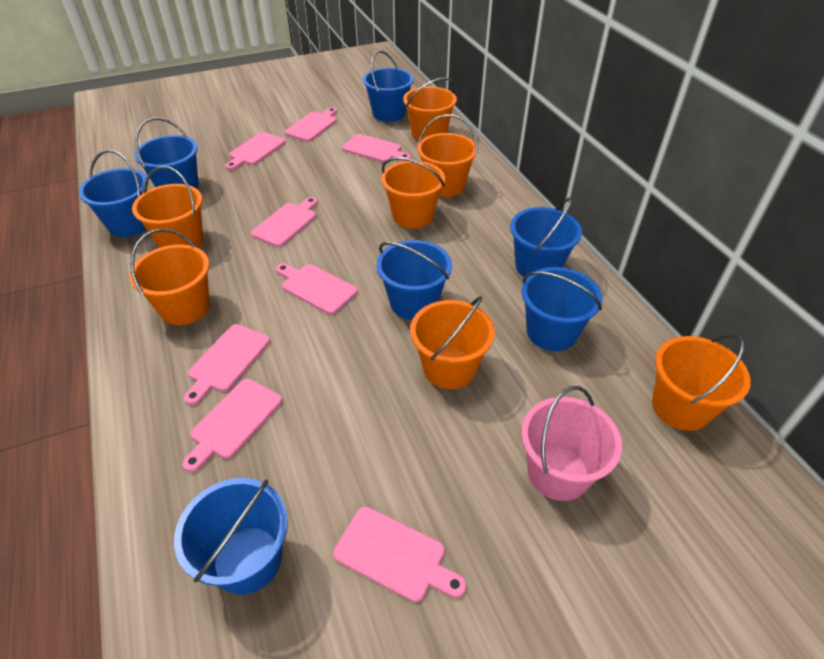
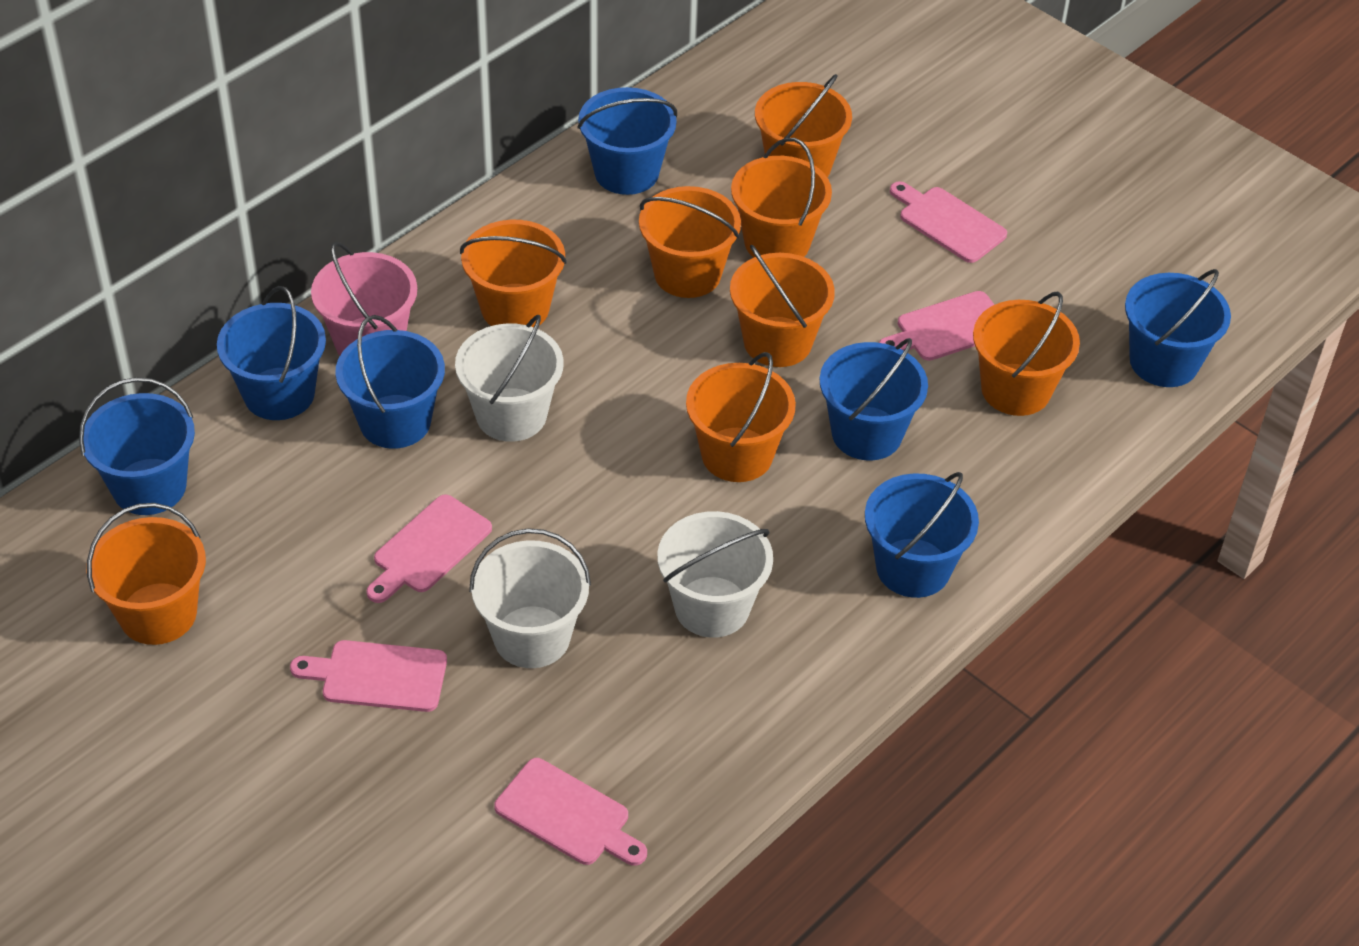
orange bucket: [130,229,210,325] [132,166,203,248] [381,157,445,228] [403,77,457,141] [410,296,495,389] [417,115,478,197] [652,334,751,431] = 7 -> [87,503,206,645] [460,220,567,327] [639,186,741,298] [686,352,796,482] [730,245,835,367] [731,138,832,258] [755,74,852,178] [973,292,1080,416] = 8
pink cutting board: [182,379,282,472] [184,324,270,405] [225,132,286,170] [251,197,318,247] [276,263,358,315] [285,107,337,142] [333,506,466,602] [342,134,411,163] = 8 -> [290,640,447,712] [366,494,492,603] [494,758,647,866] [879,291,994,361] [890,181,1007,263] = 5
white bucket: none = 0 -> [455,315,564,442] [469,528,591,668] [657,511,773,638] = 3

